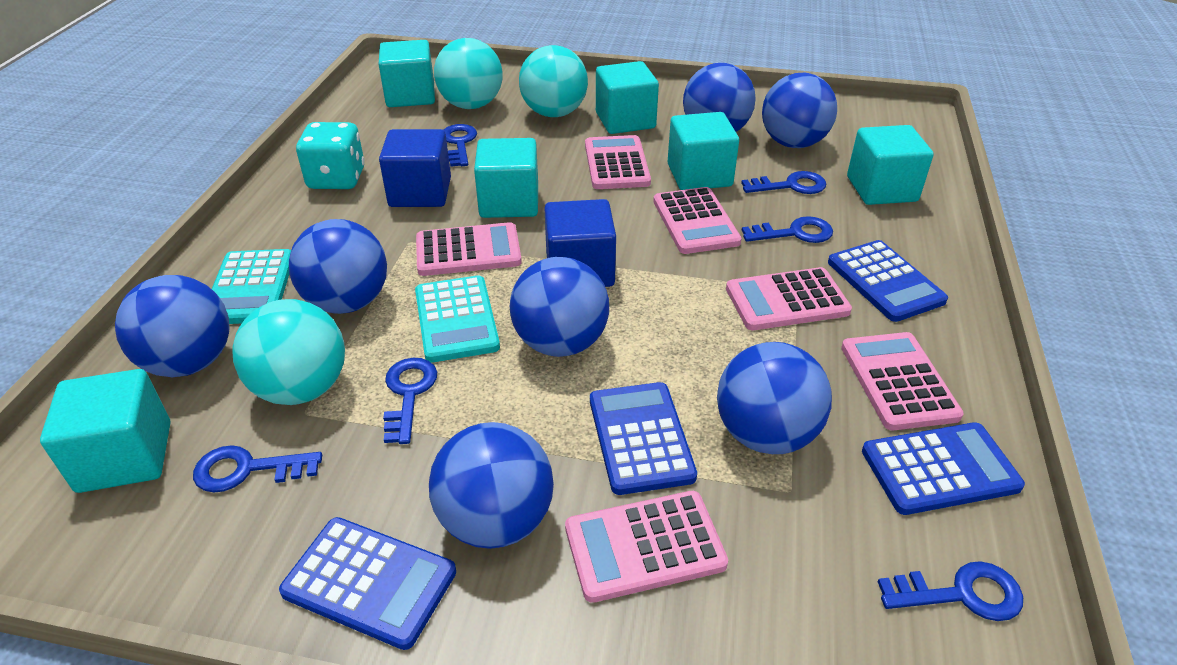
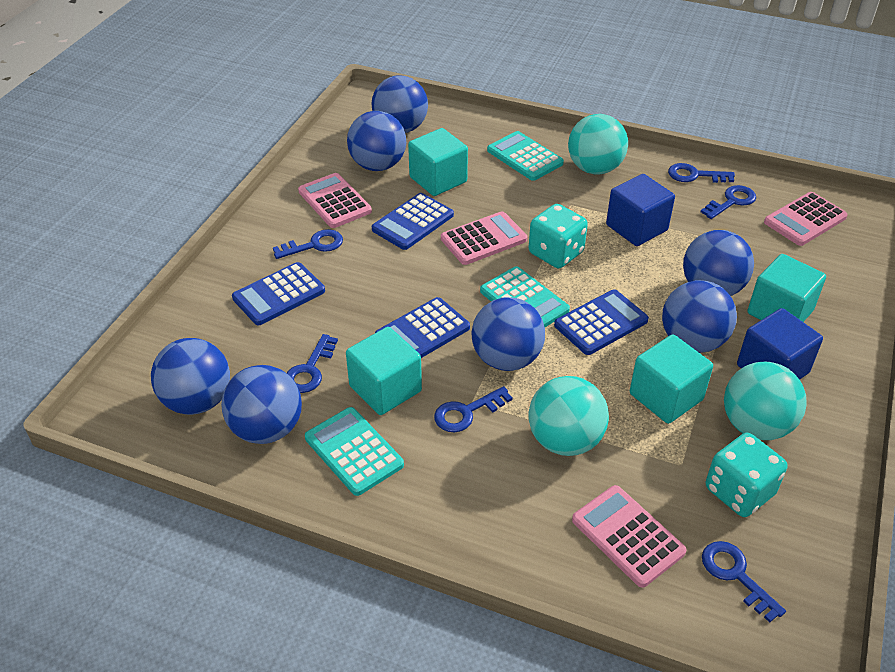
pink calculator: [416,222,522,276] [565,491,728,603] [585,135,651,189] [653,187,742,254] [726,267,852,330] [841,332,963,430] = 6 -> [298,173,372,228] [441,211,527,265] [572,485,687,587] [764,192,848,246] = 4
turquoise calculator: [212,249,291,324] [415,275,500,363] = 2 -> [305,407,404,496] [480,266,570,327] [487,131,564,181] = 3
turquoise cube: [40,369,170,493] [379,40,435,107] [474,138,538,218] [596,61,659,134] [668,112,739,190] [847,125,934,205] = 6 -> [346,327,422,415] [408,128,468,196] [630,334,713,424] [747,254,826,322] = 4
turquoise dice: [296,122,365,189] = 1 -> [529,204,588,268] [706,433,787,517] = 2

